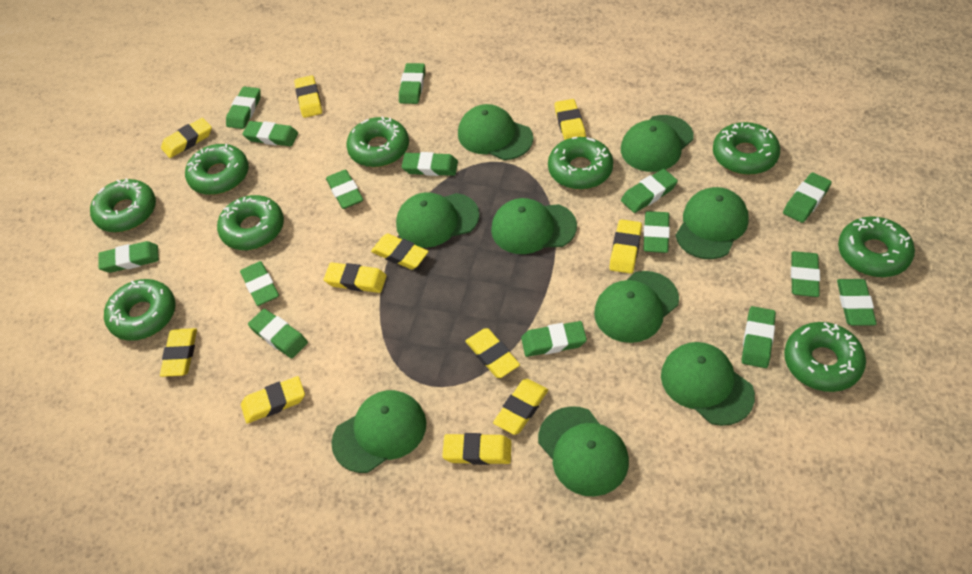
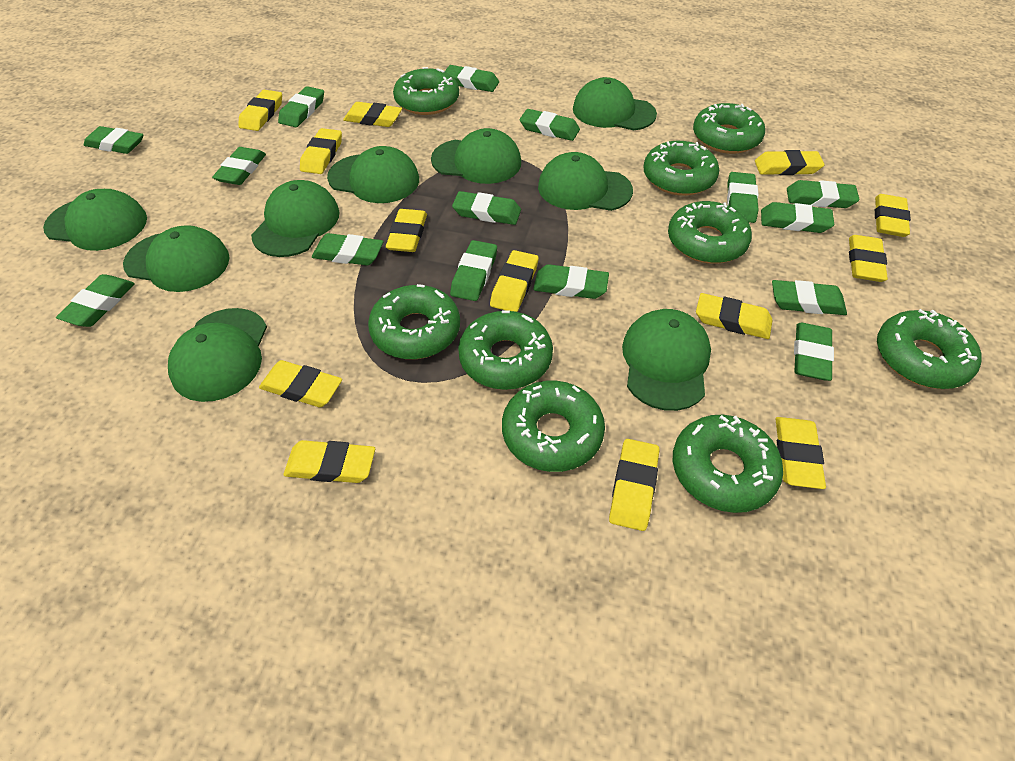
yellow eraser: [160,328,197,377] [161,118,212,158] [241,376,305,424] [294,75,322,118] [324,262,387,293] [371,234,429,270] [442,433,511,465] [465,328,520,378] [493,379,548,435] [554,99,586,140] [609,219,642,274] = 11 -> [238,90,282,131] [259,360,342,407] [283,440,375,483] [300,128,342,174] [343,102,402,127] [386,209,427,252] [490,250,538,312] [609,439,659,531] [696,293,773,339] [755,150,824,175] [776,417,826,489] [849,235,888,282] [875,194,911,237] = 13

